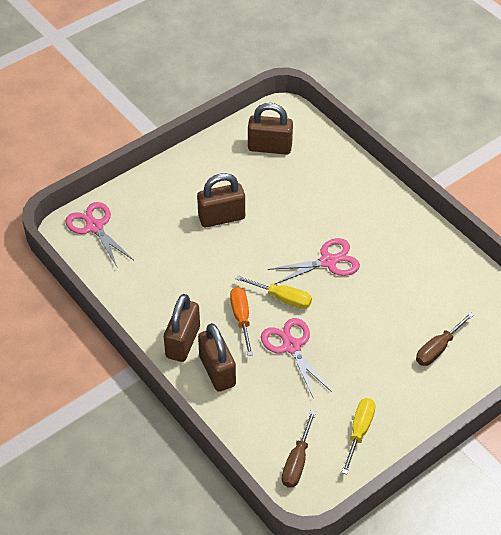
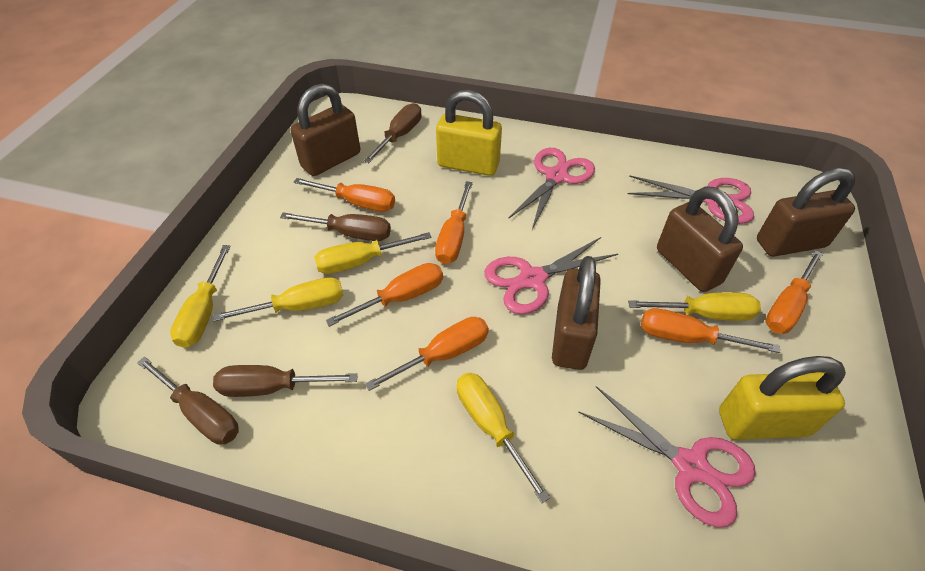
brown screwdriver: [282,410,316,488] [416,312,474,366] = 2 -> [137,357,239,445] [213,365,358,397] [280,212,391,241] [363,103,422,163] = 4
orange screwdriver: [230,287,253,356] = 1 -> [294,178,395,212] [326,263,443,327] [365,317,489,391] [435,181,473,264] [641,308,780,353] [766,250,823,334] = 6
pink scissors: [65,202,133,268] [261,318,332,399] [268,238,360,285] = 3 -> [484,237,618,314] [508,148,595,229] [578,386,756,527] [627,175,754,224] = 4
yellow padlock: none = 0 -> [436,90,502,176] [719,356,846,440] = 2
yellow screwdriver: [236,275,312,309] [341,398,375,474] = 2 -> [170,245,231,348] [213,277,343,321] [314,232,432,274] [457,373,550,503] [628,292,761,321] = 5

